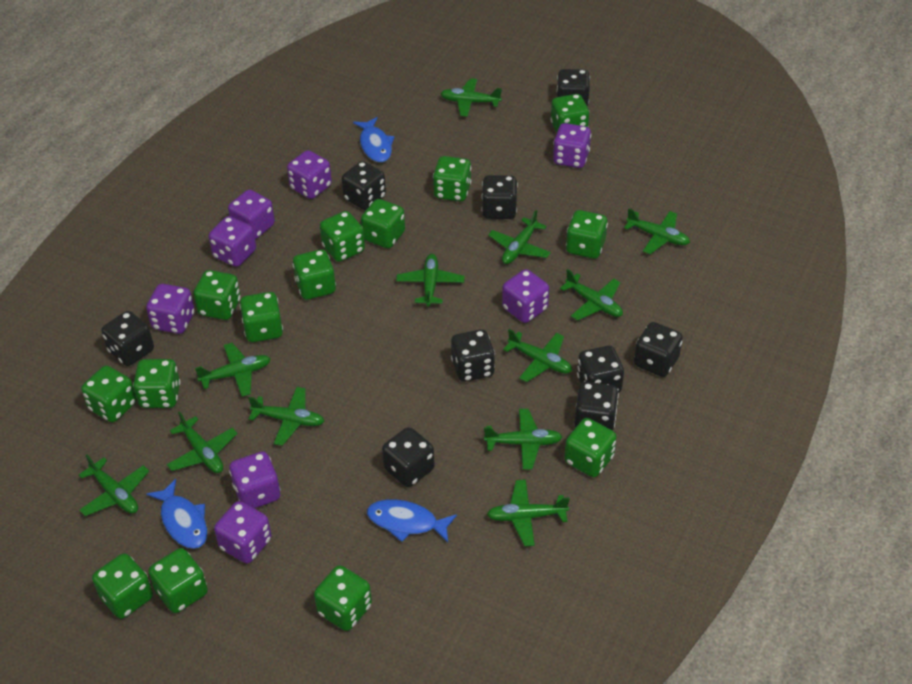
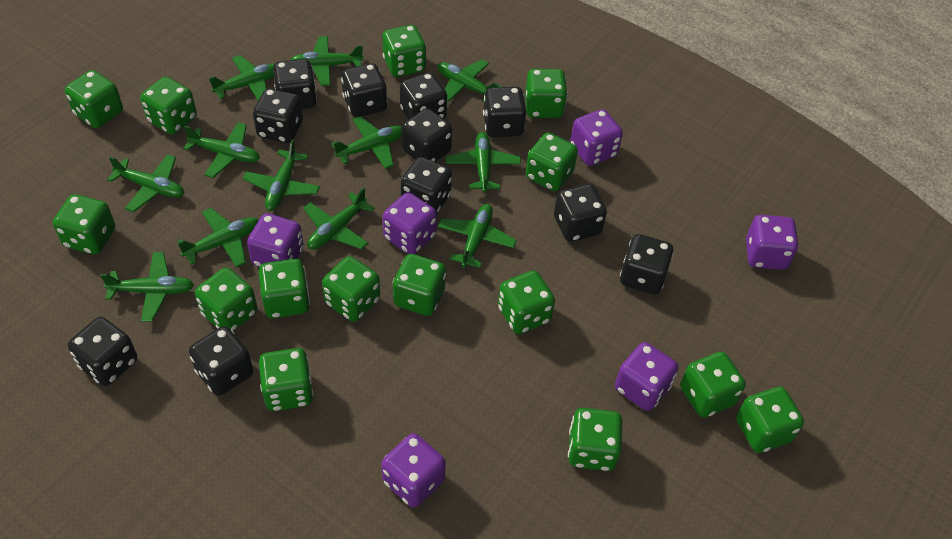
black dice: [101,311,154,366] [342,161,386,210] [382,427,435,487] [451,329,495,382] [481,175,518,219] [556,69,590,107] [574,382,619,431] [577,346,624,393] [634,322,683,377] = 9 -> [68,317,137,386] [189,326,253,396] [253,88,303,143] [273,59,317,109] [341,63,387,117] [400,72,447,119] [401,108,452,162] [401,157,452,213] [483,87,526,137] [554,184,607,242] [620,234,674,295] = 11
blue fish: [146,479,207,549] [353,117,395,162] [367,499,457,542] = 3 -> none = 0
green dice: [81,366,137,422] [92,553,153,619] [133,359,180,408] [148,548,208,613] [194,270,241,320] [240,292,283,342] [292,249,336,300] [314,565,372,631] [320,211,365,262] [361,199,405,248] [433,156,472,201] [550,94,589,133] [564,418,617,477] [566,210,608,259] = 14 -> [53,194,115,254] [65,70,123,128] [140,77,197,135] [195,267,257,331] [259,259,310,318] [259,348,313,411] [322,256,380,322] [382,25,426,77] [393,254,446,316] [498,271,555,334] [525,69,568,118] [526,133,578,191] [568,408,622,471] [680,352,746,418] [736,387,804,453] = 15
purple dice: [146,284,195,334] [209,216,256,267] [214,501,272,563] [228,190,275,239] [229,451,281,508] [287,150,332,199] [502,269,549,323] [553,123,591,168] = 8 -> [247,213,303,267] [381,433,446,507] [383,192,437,254] [570,109,623,166] [615,342,678,411] [746,215,799,270] = 6

